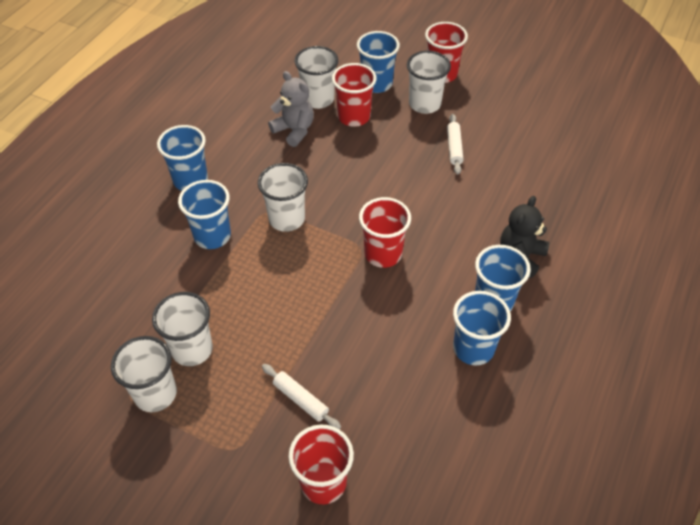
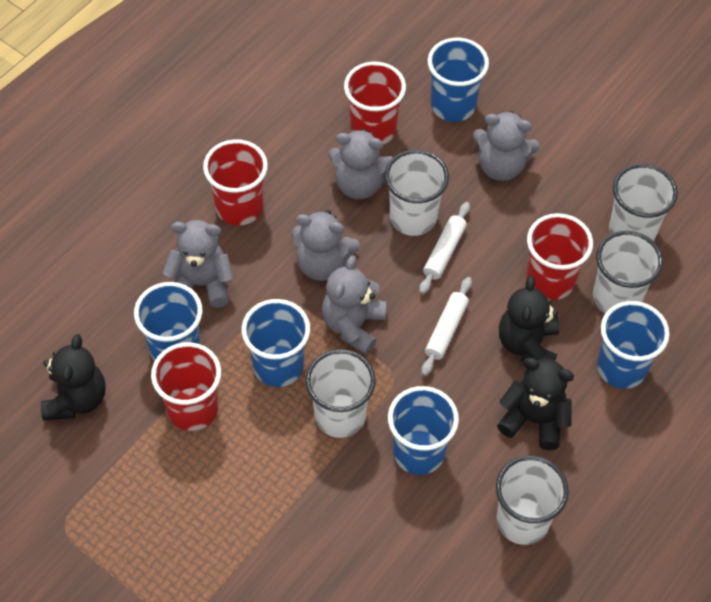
black teddy bear: [500,196,549,278] = 1 -> [41,334,106,421] [497,358,574,450] [499,276,560,362] = 3
grey teddy bear: [268,71,314,147] = 1 -> [162,220,234,308] [292,210,360,281] [322,256,386,355] [329,129,393,199] [473,111,540,181] = 5

